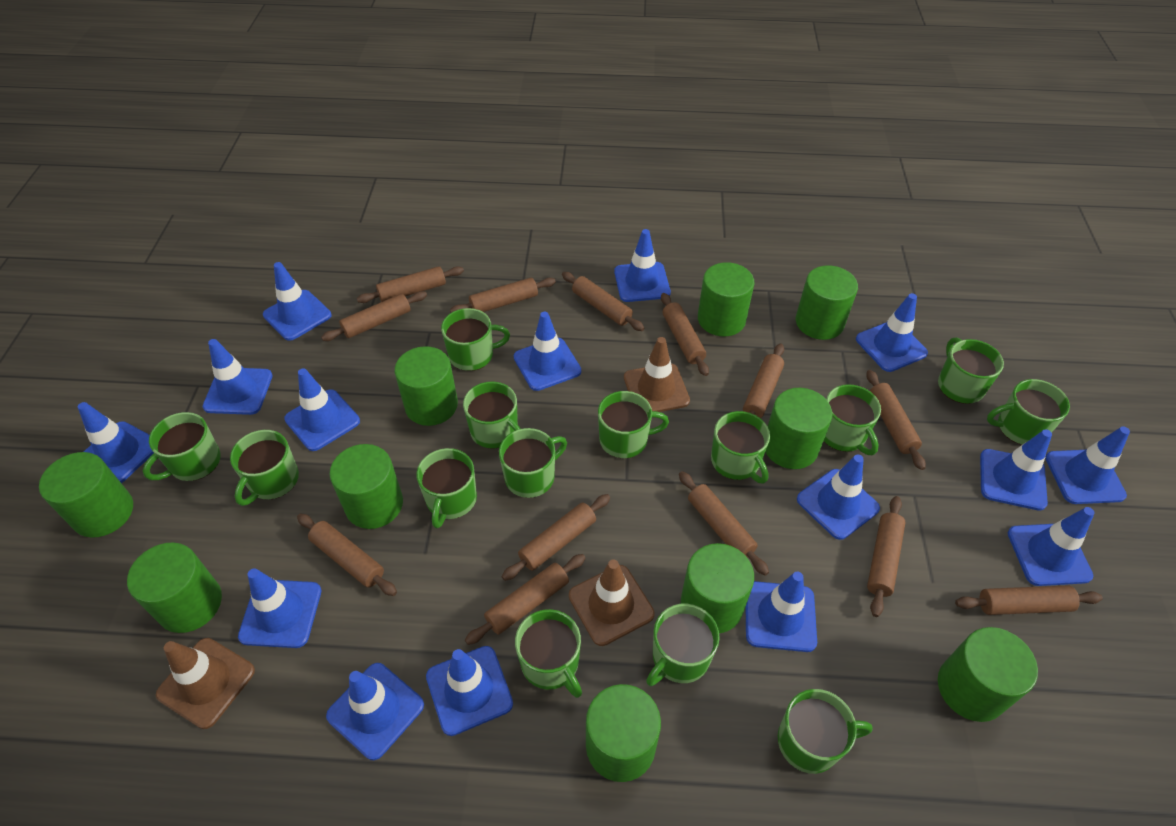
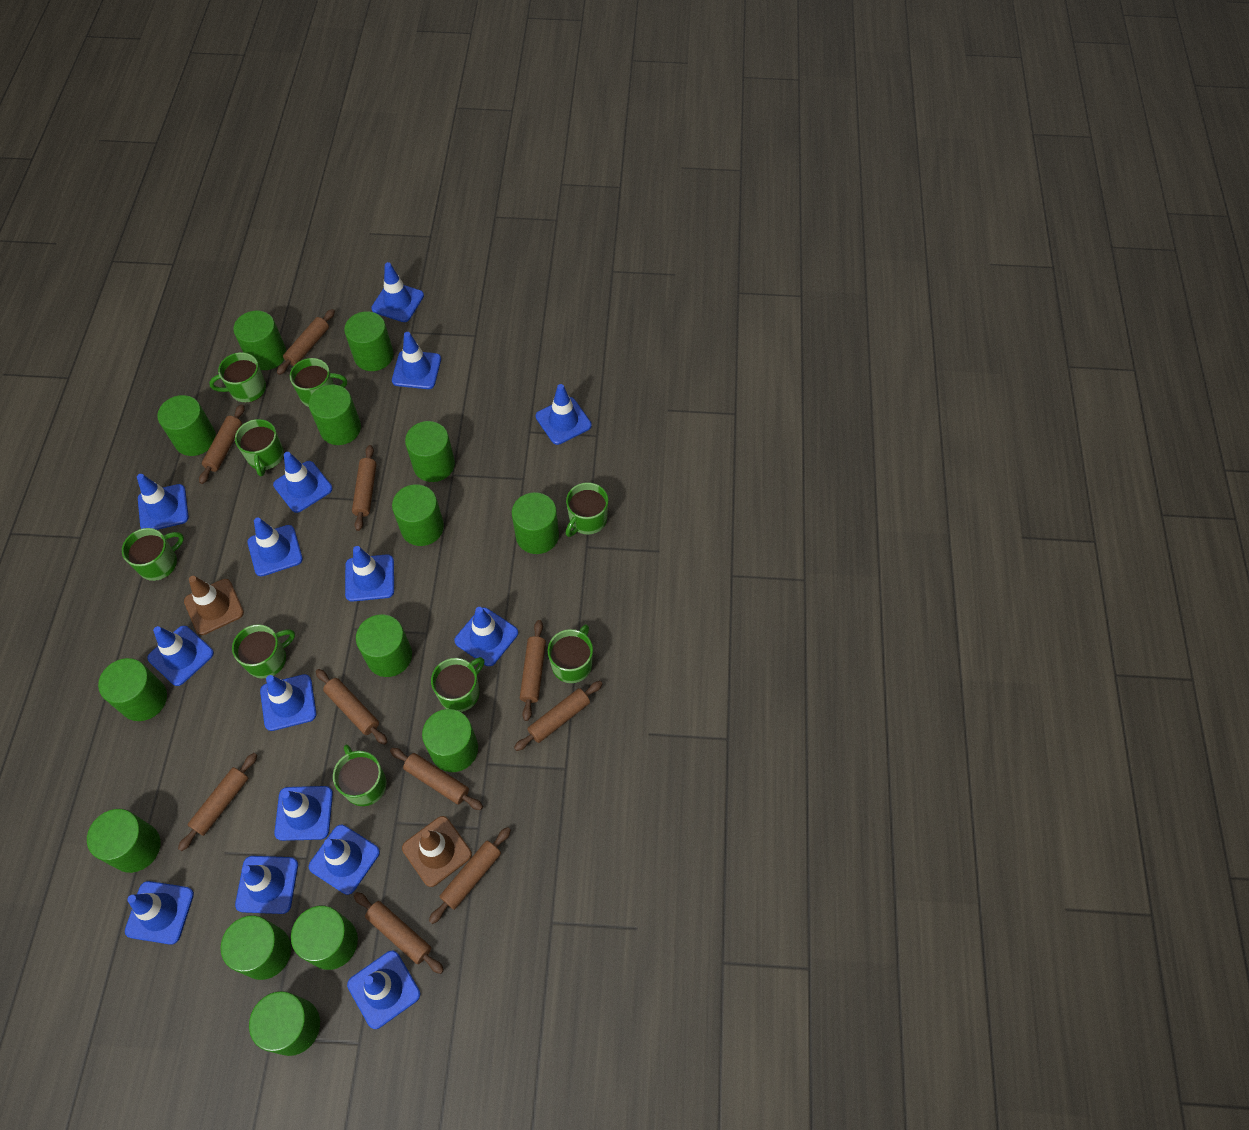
brown rolling pin: [297,513,397,596] [321,291,427,341] [357,266,464,303] [450,278,556,313] [465,554,585,645] [501,494,610,581] [562,272,644,331] [661,293,709,376] [679,471,769,576] [743,343,784,418] [866,370,926,470] [867,496,906,617] [955,585,1103,615] = 13 -> [178,753,257,851] [199,404,245,484] [277,309,335,375] [316,669,388,745] [352,445,377,531] [354,892,444,974] [390,748,483,810] [429,827,511,924] [514,681,603,751] [520,620,546,721] = 10
brown traffic cone: [156,638,255,729] [569,559,654,646] [624,337,690,412] = 3 -> [184,576,244,635] [402,816,472,887] = 2
green cylinder: [39,452,133,538] [127,543,222,633] [330,444,403,529] [394,346,458,426] [586,684,661,782] [681,543,754,633] [698,262,754,336] [766,388,832,469] [796,265,858,340] [938,627,1038,722] = 10 -> [87,809,160,873] [98,658,167,721] [157,395,216,456] [220,915,291,980] [233,311,286,370] [249,991,320,1056] [291,906,358,970] [309,384,361,445] [344,311,394,371] [356,614,412,677] [392,484,444,546] [405,421,455,482] [422,709,478,772] [512,492,559,554] = 14
green mug: [143,412,221,481] [230,430,299,506] [416,448,477,528] [441,308,510,371] [463,381,521,449] [499,428,567,498] [515,609,582,698] [598,391,669,458] [646,604,720,686] [711,411,770,484] [778,689,873,774] [824,384,881,455] [938,337,1004,404] [987,379,1070,445] = 14 -> [122,528,184,581] [209,352,266,403] [232,624,295,678] [235,419,284,476] [290,358,347,407] [333,745,387,806] [431,657,484,712] [548,624,593,683] [566,482,608,537] = 9

